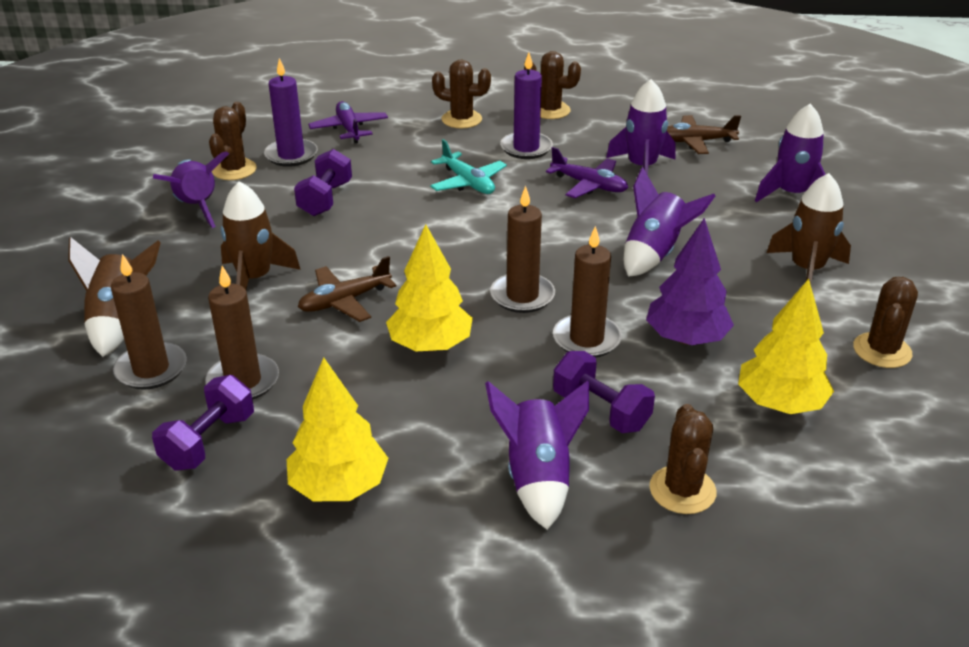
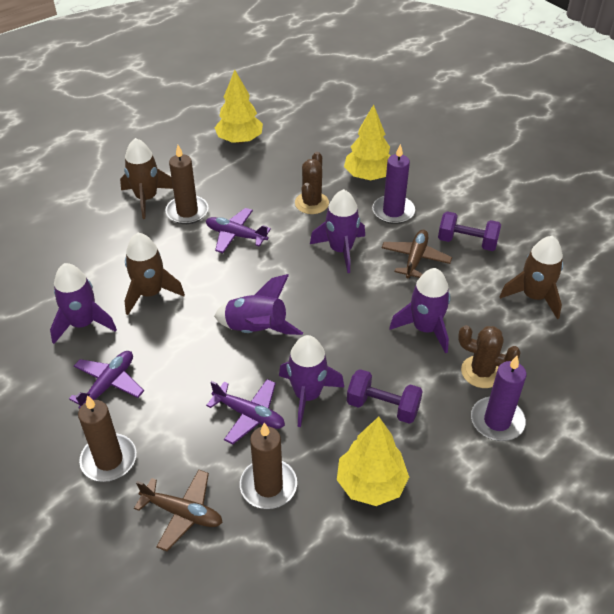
brown cactus: [209,102,257,180] [432,60,491,128] [524,51,581,119] [650,404,716,514] [853,277,918,368] = 5 -> [295,152,329,214] [458,325,521,388] = 2
brown candle: [111,254,187,390] [205,266,279,400] [490,186,555,313] [553,226,622,358] = 4 -> [78,395,136,482] [166,145,209,224] [240,423,297,509] = 3
purple dumbbell: [152,375,254,470] [294,149,352,216] [553,351,655,433] = 3 -> [347,369,423,424] [438,211,501,251] = 2
purple plane: [308,101,388,143] [546,147,628,198] = 2 -> [69,351,144,409] [206,208,271,253] [206,379,285,444] = 3
purple tree: [646,218,734,345] = 1 -> none = 0
turquoise plane: [430,139,507,194] = 1 -> none = 0

